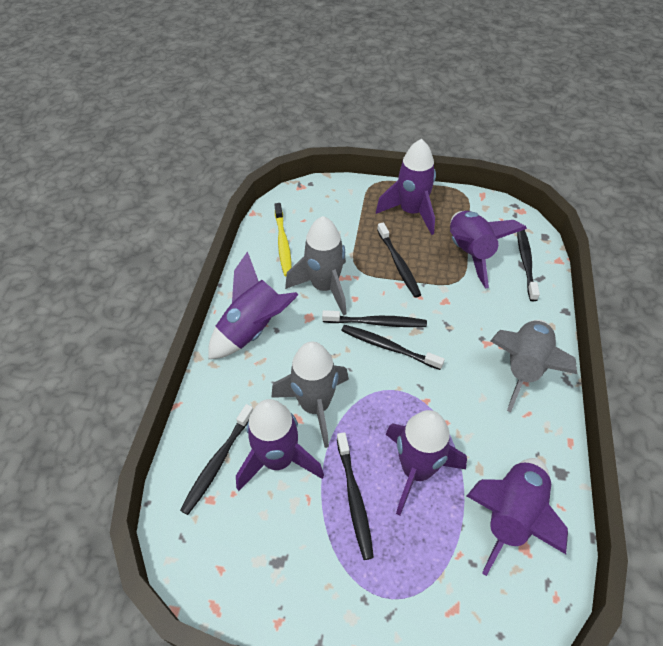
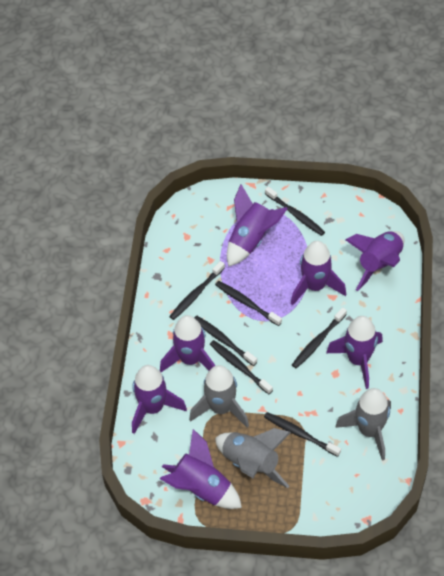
black toothbrush: [180,404,253,515] [322,310,427,327] [337,432,374,560] [341,325,445,370] [377,222,421,298] [517,230,540,301] = 6 -> [169,261,225,320] [194,316,257,366] [210,340,273,394] [215,281,282,326] [264,412,341,457] [265,186,325,236] [292,307,347,368] = 7
purple rocket: [208,251,298,360] [236,399,324,491] [376,139,436,235] [386,410,467,515] [450,211,527,288] [467,458,568,576] = 6 -> [132,365,187,434] [160,315,216,372] [160,429,242,509] [227,184,288,267] [291,241,346,306] [326,316,383,389] [345,231,404,291] = 7
yellow toothbrush: [274,203,292,276] = 1 -> none = 0

